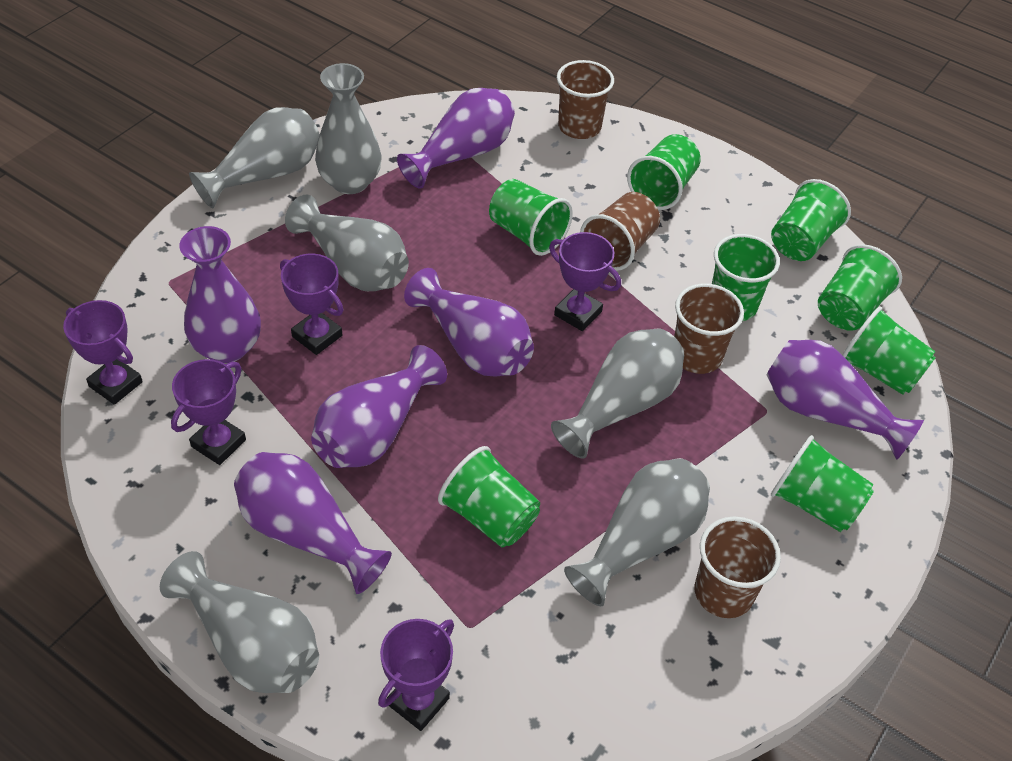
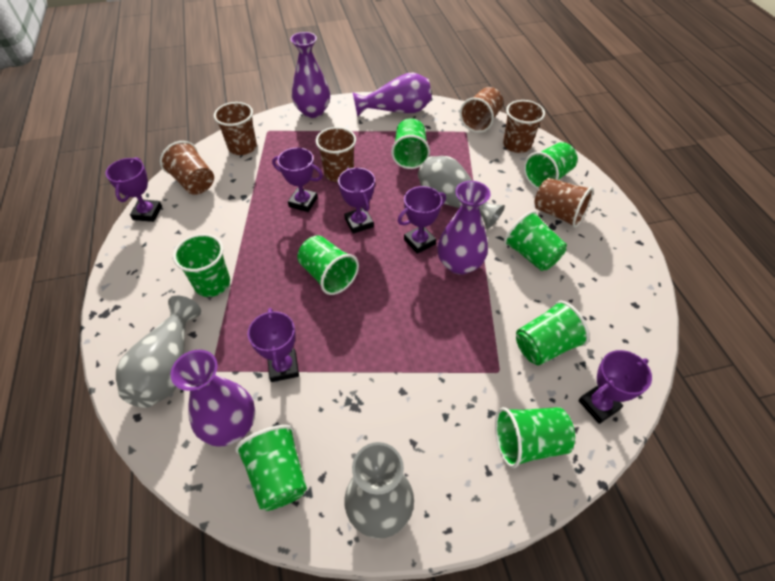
brown cup: [557,60,614,139] [580,192,660,271] [674,283,744,374] [694,517,781,618] = 4 -> [160,141,214,195] [214,102,257,155] [316,127,356,182] [460,87,503,133] [503,100,545,153] [534,178,594,228] = 6
grey vase: [160,551,319,693] [189,107,320,208] [285,195,409,291] [315,63,381,194] [551,328,684,458] [564,458,710,606] = 6 -> [116,296,201,408] [344,442,414,539] [418,156,505,229] = 3
purple trophy: [63,300,143,405] [171,359,246,465] [280,253,344,355] [378,619,454,731] [549,232,621,331] = 5 -> [106,157,162,222] [248,308,299,382] [272,148,323,212] [338,168,375,234] [398,186,446,254] [578,350,652,424] = 6
purple vase: [179,226,261,363] [234,452,392,594] [311,345,447,468] [397,88,515,189] [404,268,534,377] [766,340,924,460] = 6 -> [170,350,255,447] [290,32,330,118] [353,72,432,117] [437,181,491,275] = 4

